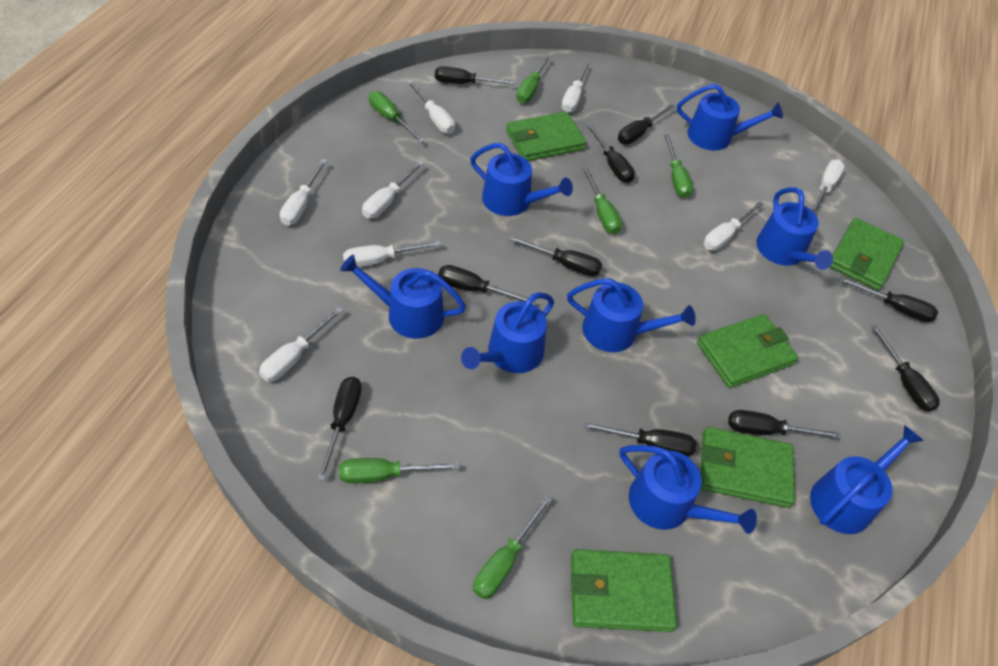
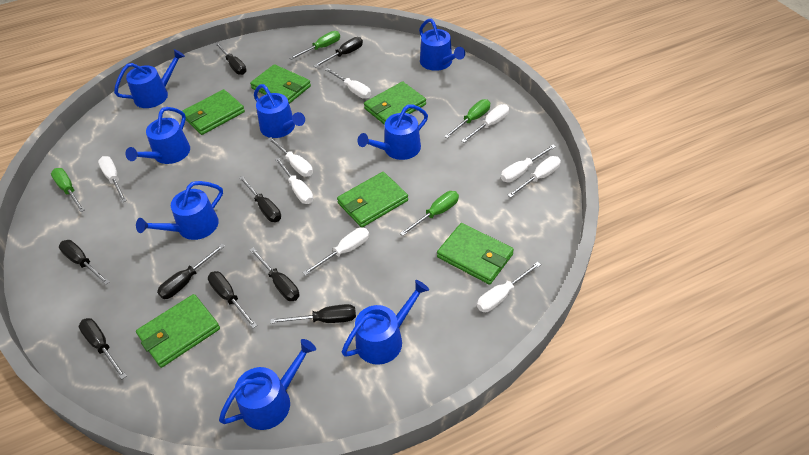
black screwdriver: [317,377,362,481] [435,66,516,85] [438,265,536,305] [509,236,602,276] [583,421,697,457] [586,123,635,183] [618,104,675,144] [728,410,841,438] [838,277,938,322] [870,325,940,412] = 10 -> [59,240,110,285] [79,318,126,379] [157,244,225,299] [208,271,257,328] [215,42,247,75] [239,176,281,222] [250,248,299,301] [270,304,356,324] [314,37,363,67] = 9
green screwdriver: [339,458,460,484] [369,91,425,143] [473,496,552,599] [516,54,551,103] [582,167,622,234] [664,135,693,198] = 6 -> [51,168,84,212] [290,31,340,60] [400,191,459,236] [444,99,490,138] = 4
green wallet: [506,111,586,161] [571,549,677,632] [697,314,798,388] [701,427,795,508] [830,218,904,291] = 5 -> [136,294,220,368] [182,89,245,135] [250,64,311,104] [337,172,408,228] [364,81,426,125] [437,223,514,285] = 6
white screwdriver: [259,307,343,382] [280,159,327,226] [343,241,442,267] [362,161,424,218] [407,81,455,134] [561,62,590,113] [704,201,764,251] [812,160,845,215] = 8 -> [98,156,127,203] [268,137,313,177] [275,157,313,204] [302,228,369,276] [325,68,371,99] [461,104,509,143] [477,262,541,312] [501,145,556,182] [507,156,561,198] = 9

